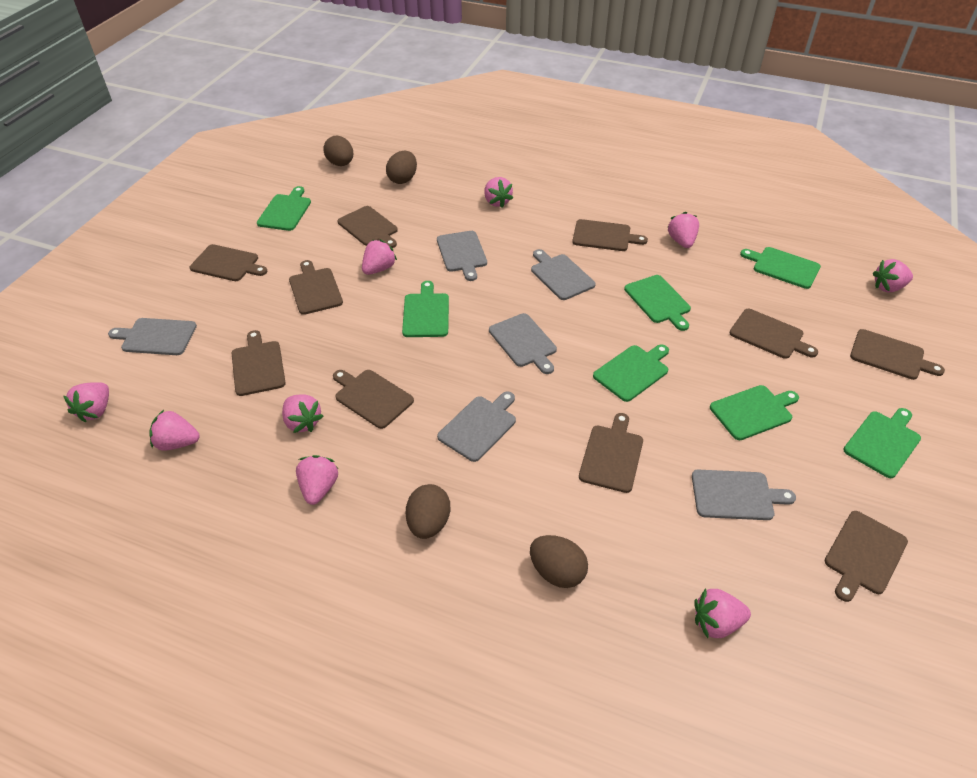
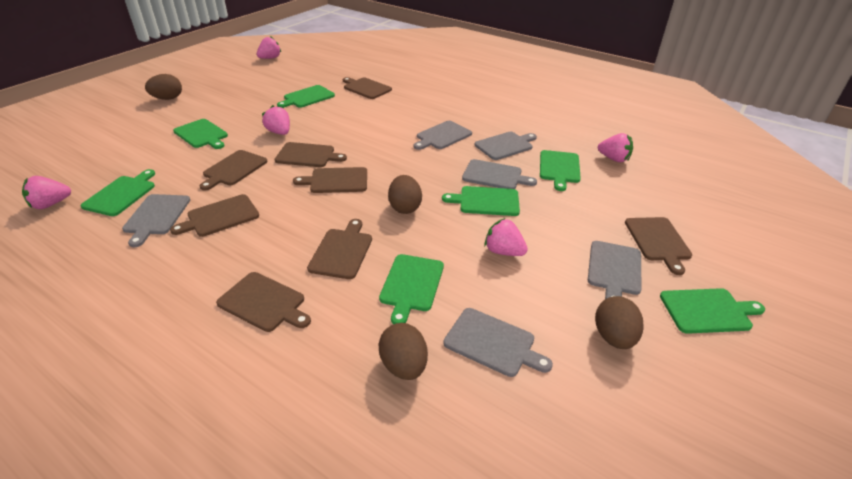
brown cutting board: [190,244,268,281] [232,330,286,396] [289,260,343,315] [333,370,414,429] [337,206,398,248] [572,219,648,251] [579,413,643,493] [729,309,818,359] [825,511,908,602] [850,329,945,380] = 10 -> [170,194,259,237] [200,150,267,191] [216,272,311,332] [275,142,347,167] [293,167,367,193] [307,219,372,279] [343,77,392,99] [625,217,692,275] = 8
pink strawberry: [64,382,109,423] [149,410,200,451] [282,394,323,433] [296,455,338,505] [362,240,397,275] [484,177,513,208] [667,212,699,248] [694,588,751,638] [873,259,913,292] = 9 -> [22,176,71,209] [257,36,281,59] [262,105,290,135] [484,218,528,256] [598,133,633,162] = 5

